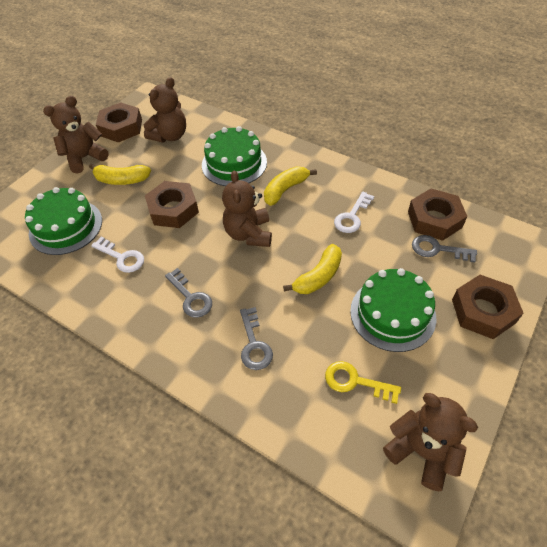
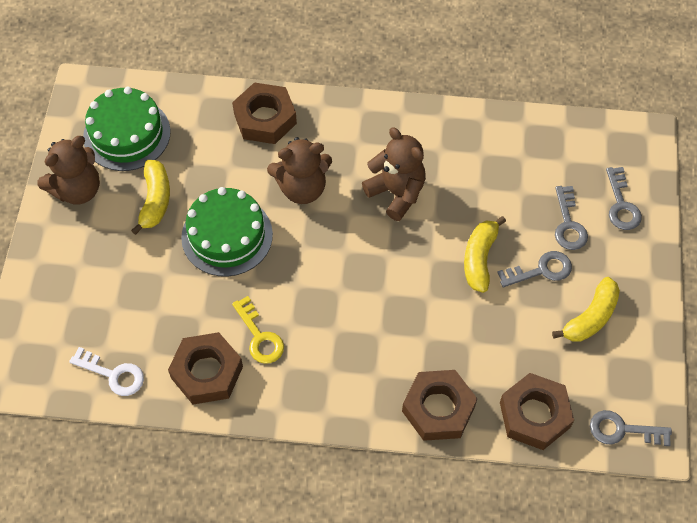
brown teddy bear: [43,96,109,174] [144,77,186,143] [222,170,272,247] [383,393,478,491] = 4 -> [37,136,100,205] [267,137,332,204] [362,127,426,221] = 3
green cake: [25,187,102,255] [202,126,267,186] [350,268,436,352] = 3 -> [83,87,171,171] [181,187,273,277] = 2
grey key: [165,268,212,318] [240,307,273,370] [412,235,477,263] = 3 -> [497,251,572,287] [555,186,588,250] [590,410,672,446] [606,167,642,230] = 4
white key: [91,237,144,273] [334,192,374,233] = 2 -> [69,347,144,396] = 1

